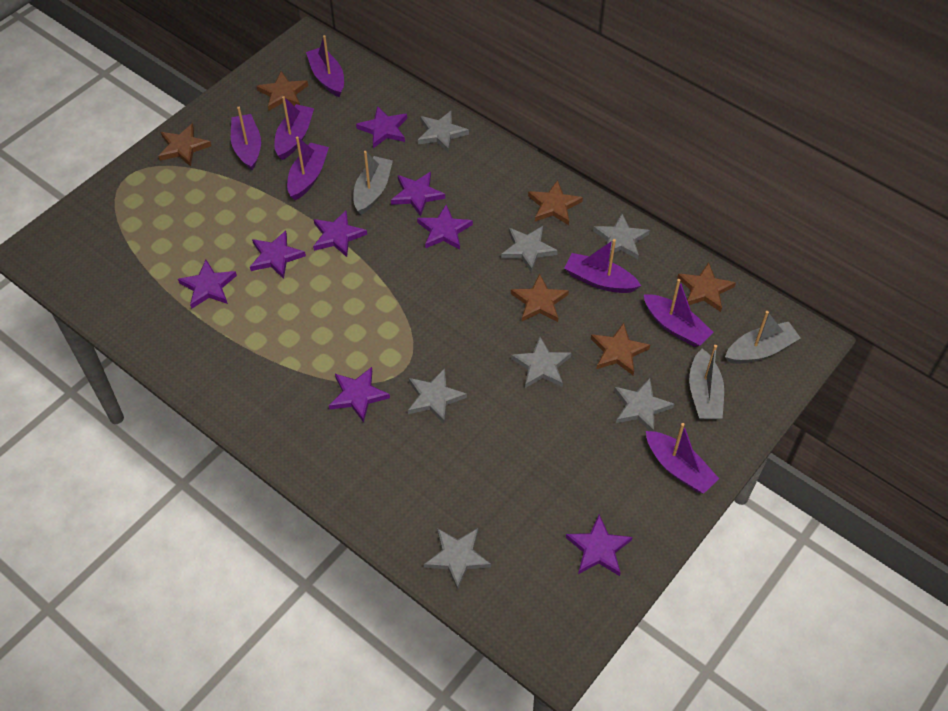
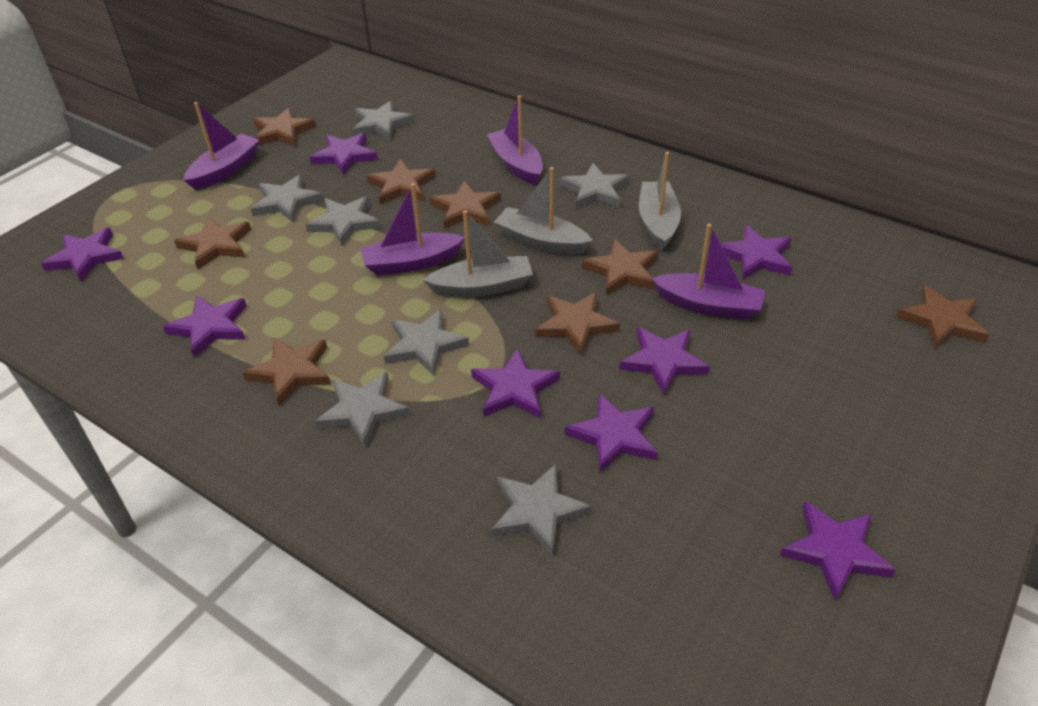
brown star: [158,123,211,167] [257,71,308,111] [511,274,569,322] [528,180,583,225] [591,323,650,375] [677,262,736,312] = 6 -> [174,217,251,269] [243,338,331,406] [253,108,316,146] [366,159,436,205] [430,181,501,229] [535,292,620,355] [582,239,659,296] [896,285,989,348] = 8
purple boat: [231,107,261,170] [274,96,314,160] [287,137,329,200] [306,35,344,97] [564,239,641,293] [644,279,714,347] [646,423,719,494] = 7 -> [184,102,260,190] [360,183,465,275] [487,95,543,185] [651,224,765,320] = 4

